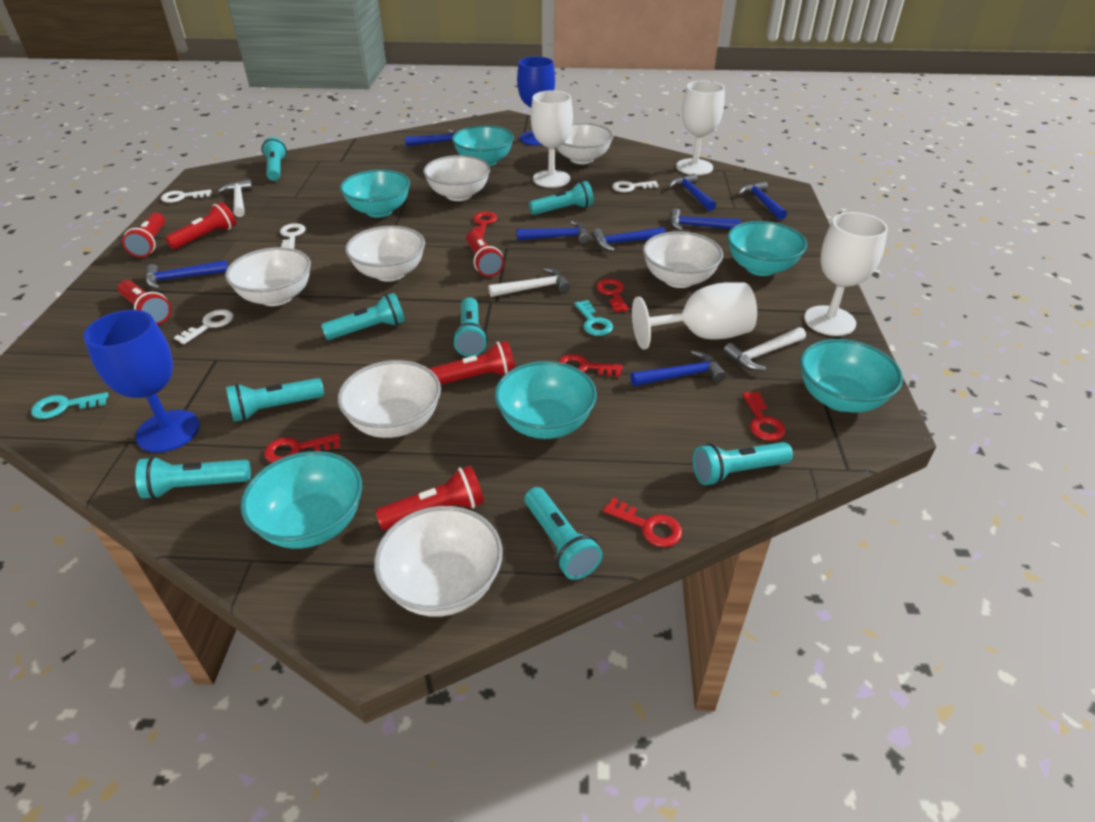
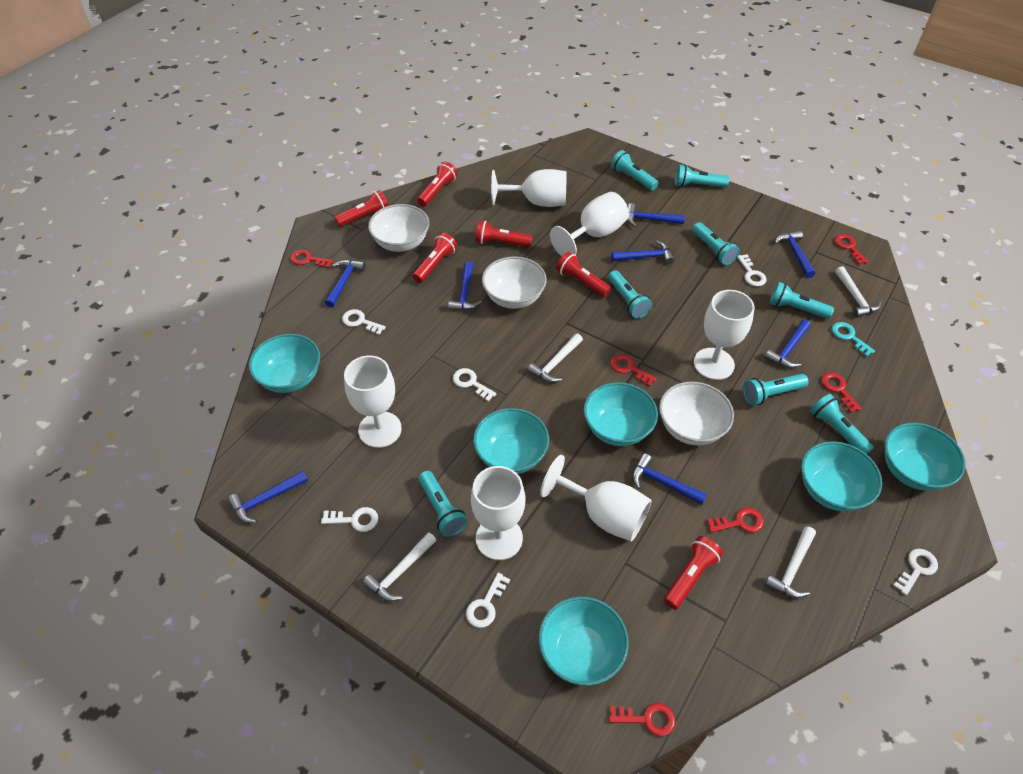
blue goblet: [84,310,200,452] [517,56,555,146] = 2 -> none = 0
turquoise key: [31,392,109,419] [574,300,613,336] = 2 -> [832,322,875,357] = 1
white bowl: [225,247,311,306] [338,360,441,438] [345,226,425,282] [374,506,503,617] [423,155,490,201] [556,123,614,164] [643,231,723,288] = 7 -> [368,204,429,252] [482,257,547,309] [659,382,734,445] = 3
white goblet: [531,90,573,188] [632,282,757,350] [676,81,725,175] [804,212,888,336] = 4 -> [344,356,402,448] [471,466,525,560] [491,169,567,207] [540,455,652,542] [550,192,629,256] [694,290,755,380] = 6
white hammer: [217,179,253,217] [488,268,571,297] [723,327,806,371] = 3 -> [363,532,437,601] [527,333,583,383] [764,526,816,599] [835,266,882,317] = 4
white key: [161,190,211,203] [174,309,233,344] [280,223,305,249] [612,181,659,192] = 4 -> [321,507,378,532] [342,309,386,335] [453,368,496,401] [466,573,510,628] [737,254,767,286] [893,549,938,595] = 6

